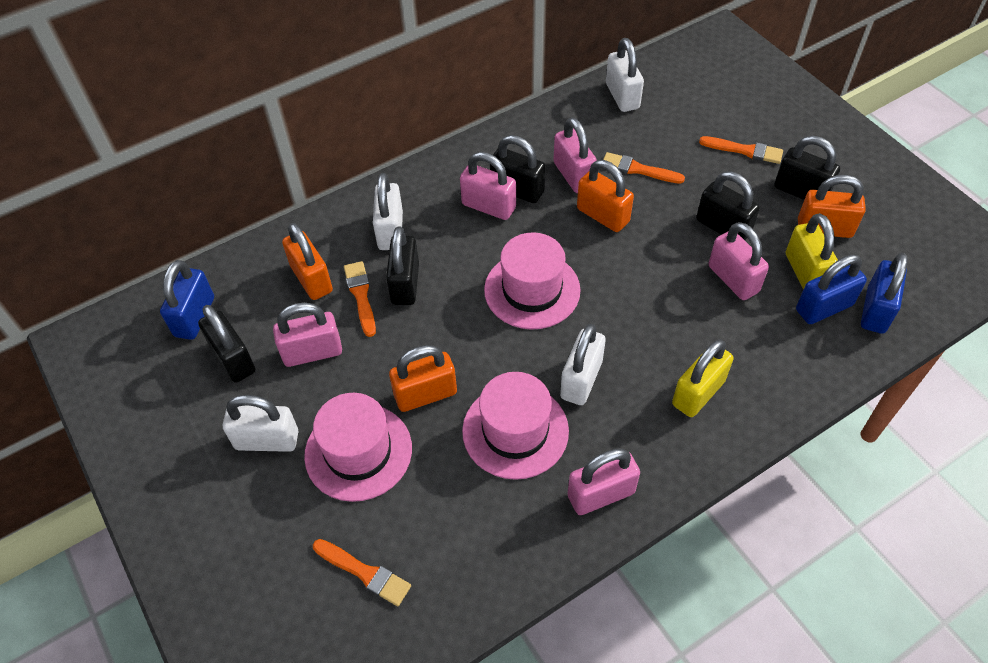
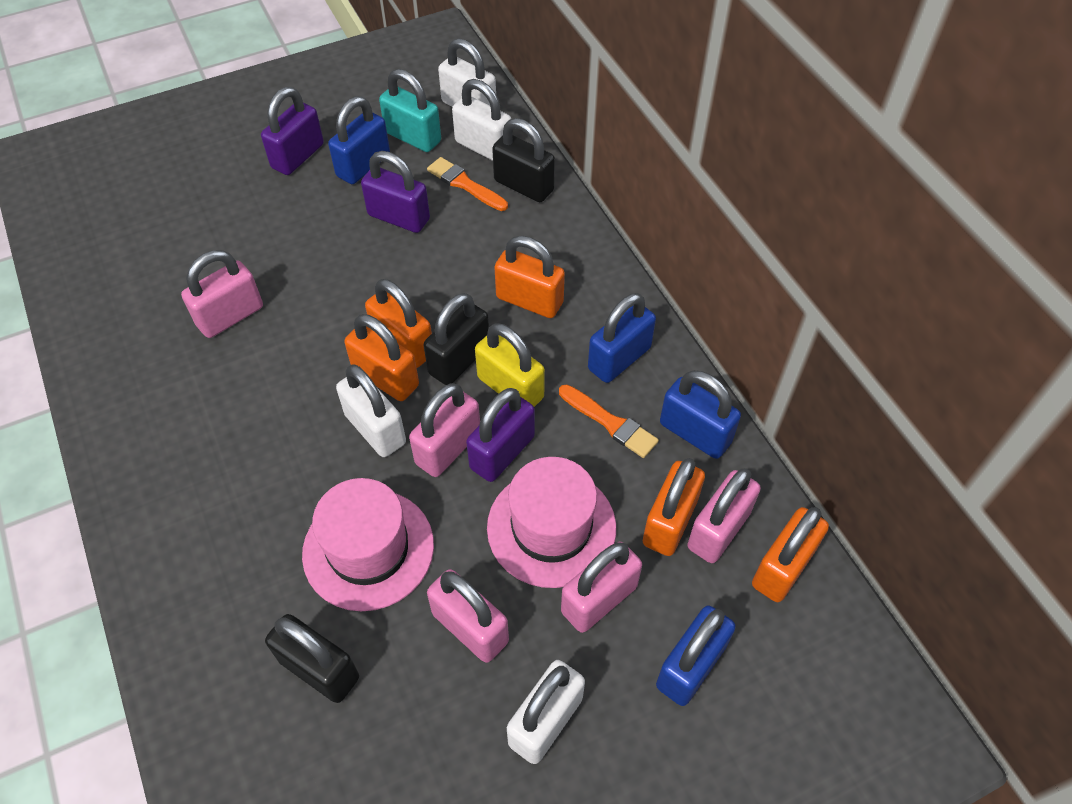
black padlock: [198,305,255,383] [386,226,419,305] [490,135,545,203] [696,172,760,240] [774,136,840,200] = 5 -> [265,614,359,703] [424,293,489,385] [492,118,555,202] = 3
blue padlock: [160,260,214,340] [796,254,867,324] [861,253,908,334] = 3 -> [328,96,390,184] [588,293,656,383] [656,606,736,706] [660,370,741,459] = 4
orange brush: [313,539,411,606] [344,261,376,337] [603,152,685,184] [699,136,783,164] = 4 -> [427,157,508,211] [559,384,659,458] = 2
orange padlock: [282,223,333,300] [389,345,457,412] [577,160,634,232] [798,175,866,238] = 4 -> [344,314,419,401] [365,279,432,368] [494,236,565,318] [643,458,705,556] [752,507,829,602] = 5
pink hat: [304,393,412,502] [462,372,569,480] [484,232,581,330] = 3 -> [302,478,434,611] [487,457,616,588] = 2
purple padlock: none = 0 -> [261,87,324,175] [361,151,430,233] [466,388,535,482] = 3
turquoise padlock: none = 0 -> [379,69,441,152] = 1
yellow padlock: [672,339,734,417] [786,213,838,290] = 2 -> [475,323,545,407] = 1

